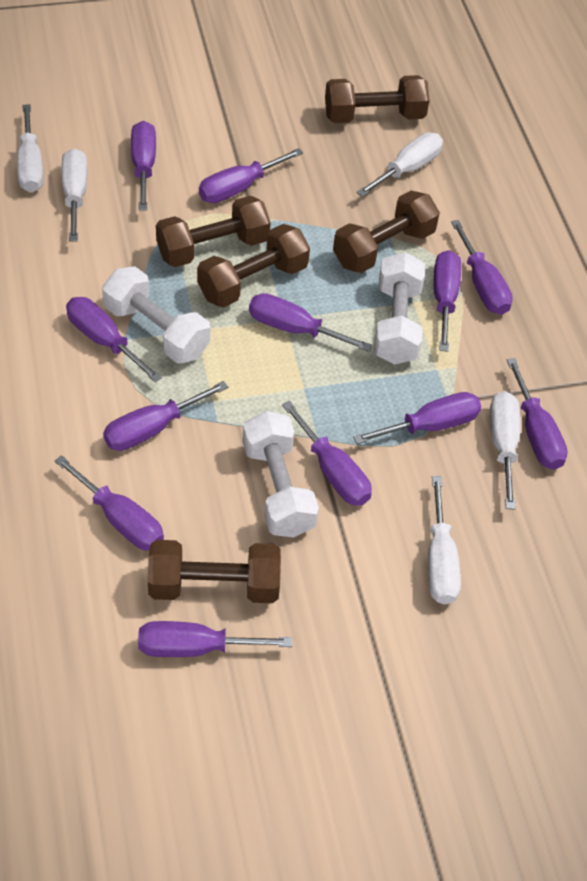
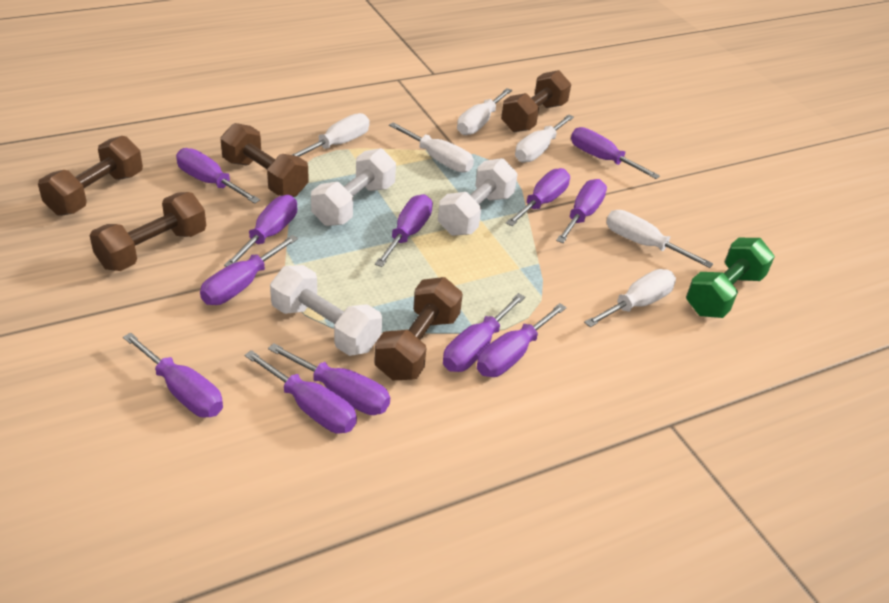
green dumbbell: none = 0 -> [686,238,775,318] = 1
white screwdriver: [17,104,44,192] [61,148,87,242] [357,132,443,197] [428,476,461,604] [490,391,520,510] = 5 -> [292,113,369,157] [389,122,474,172] [457,88,512,135] [515,114,574,163] [584,269,676,327] [606,210,713,268] = 6

